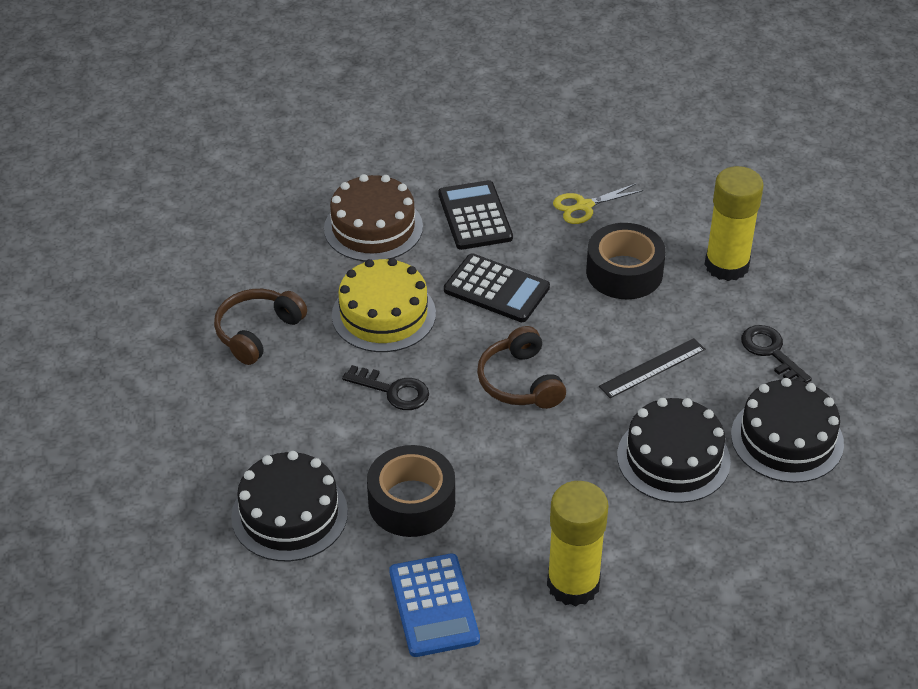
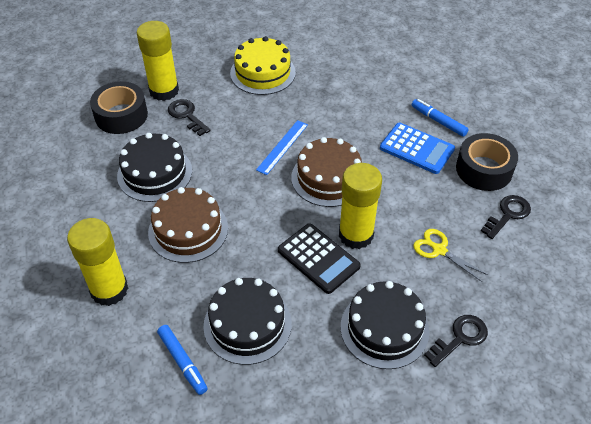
black calculator: [438,180,513,250] [444,253,550,322] = 2 -> [278,223,361,294] = 1
black key: [342,365,429,410] [741,325,812,383] = 2 -> [168,99,211,136] [424,315,488,367] [481,195,531,239] = 3
black ruler: [599,338,705,398] = 1 -> none = 0
blue marker: none = 0 -> [157,325,208,395] [411,99,469,137] = 2
blue ruler: none = 0 -> [256,120,308,175] = 1
brown cake: [324,174,423,262] = 1 -> [148,187,228,263] [291,137,362,207] = 2
brown headphones: [214,289,307,365] [477,326,566,409] = 2 -> none = 0
yellow glue stick: [547,481,608,606] [704,166,764,281] = 2 -> [67,218,128,306] [137,21,179,101] [339,163,382,249] = 3

